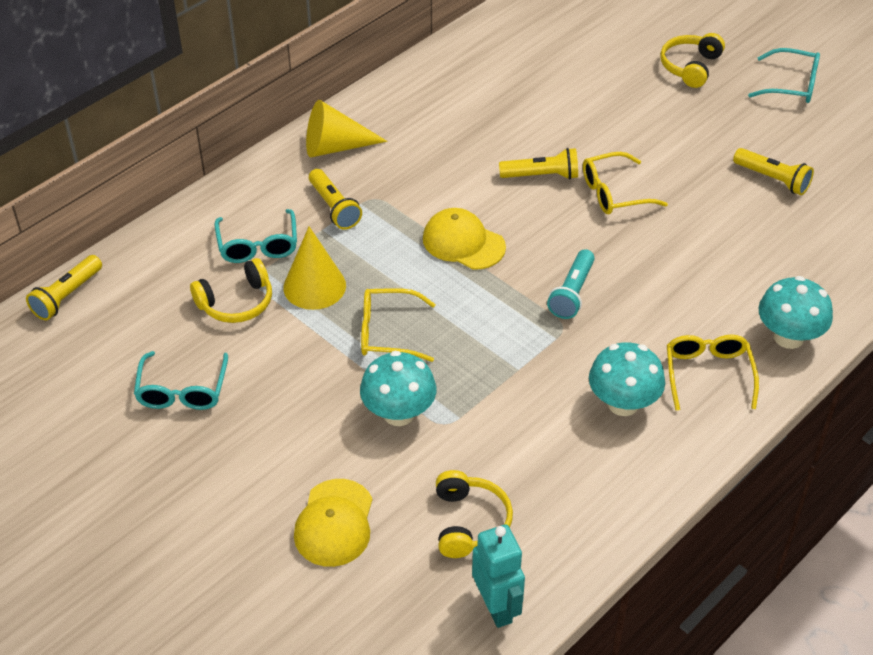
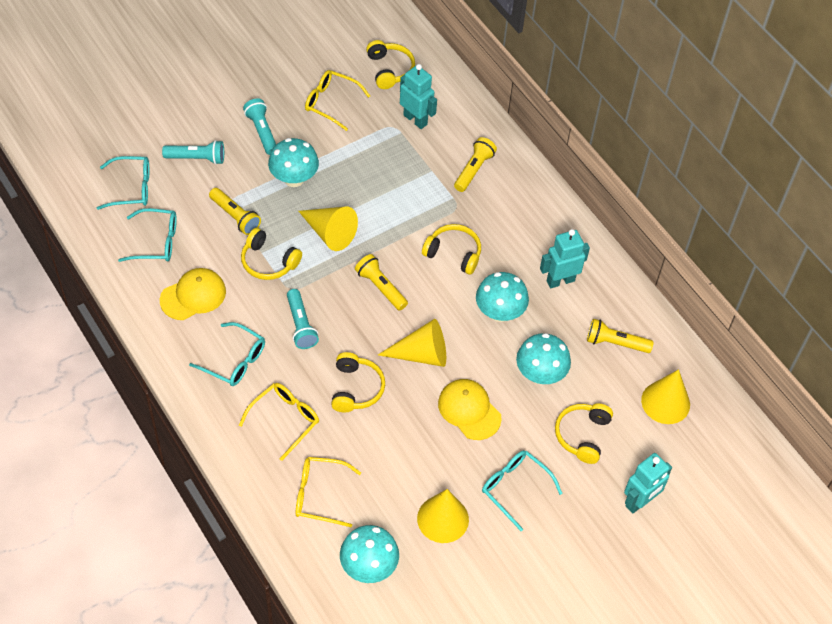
turquoise flashlight: [547,249,595,319] = 1 -> [162,140,224,165] [243,98,276,155] [287,289,319,349] = 3
turquoise glasses: [134,351,228,410] [214,209,297,263] [748,48,820,103] = 3 -> [96,156,149,210] [118,208,177,262] [189,322,265,386] [482,450,563,531] = 4
turquoise mushroom: [360,351,436,426] [589,342,665,416] [758,276,833,349] = 3 -> [268,138,319,187] [340,525,399,583] [476,272,529,322] [516,333,571,384] = 4
turquoise robot: [472,524,525,628] = 1 -> [400,64,437,129] [540,229,590,288] [624,453,672,513] = 3
yellow cone: [283,226,346,310] [306,100,387,157] = 2 -> [298,207,358,251] [378,319,446,367] [417,489,469,543] [641,369,690,424] = 4
yellow headphones: [190,258,272,323] [436,470,513,558] [660,33,725,88] = 3 -> [241,228,302,280] [331,352,385,413] [366,40,415,89] [422,224,481,274] [555,403,613,464] = 5

